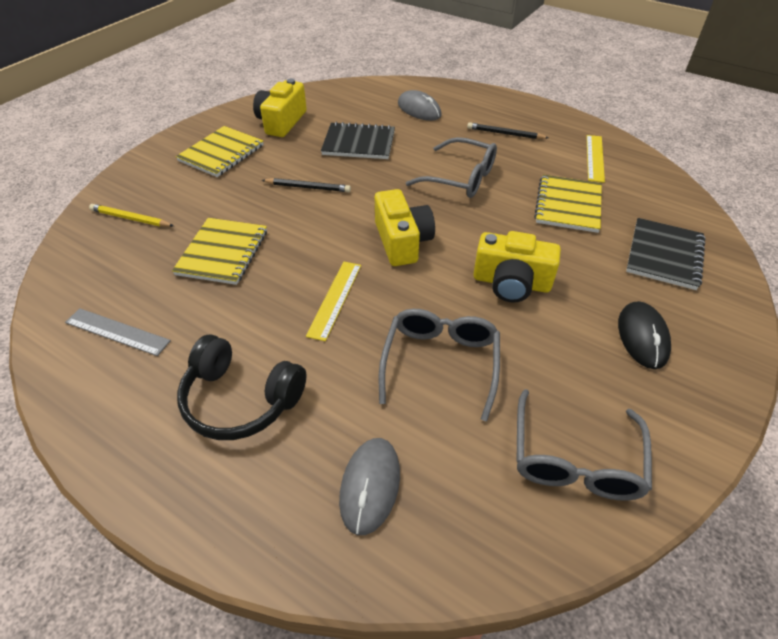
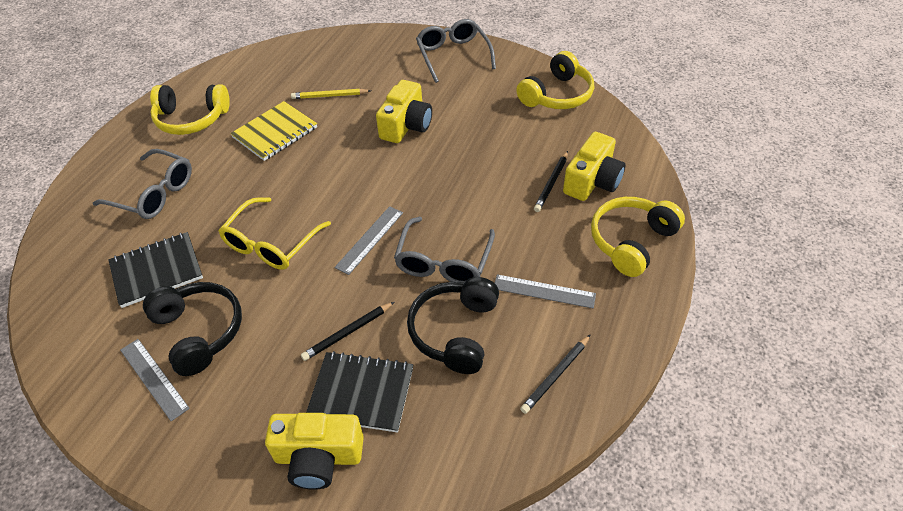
black headphones: [177,335,306,440] = 1 -> [143,282,242,376] [407,277,499,374] = 2
black mouse: [618,301,671,369] = 1 -> none = 0
black pencil: [262,178,351,192] [467,122,549,139] = 2 -> [301,302,394,361] [520,334,591,414] [534,151,568,212] = 3
grey mouse: [339,438,400,535] [398,90,442,121] = 2 -> none = 0
grey ruler: [65,308,171,356] = 1 -> [120,339,190,421] [334,206,403,275] [495,274,596,309] = 3
yellow glasses: none = 0 -> [218,197,331,270] = 1
yellow headphones: none = 0 -> [150,84,230,135] [516,51,594,109] [591,197,685,277] = 3
yellow notebook: [172,218,267,285] [176,126,264,177] [534,175,602,233] = 3 -> [230,101,317,161] = 1
yellow ruler: [306,261,361,341] [587,135,605,183] = 2 -> none = 0

